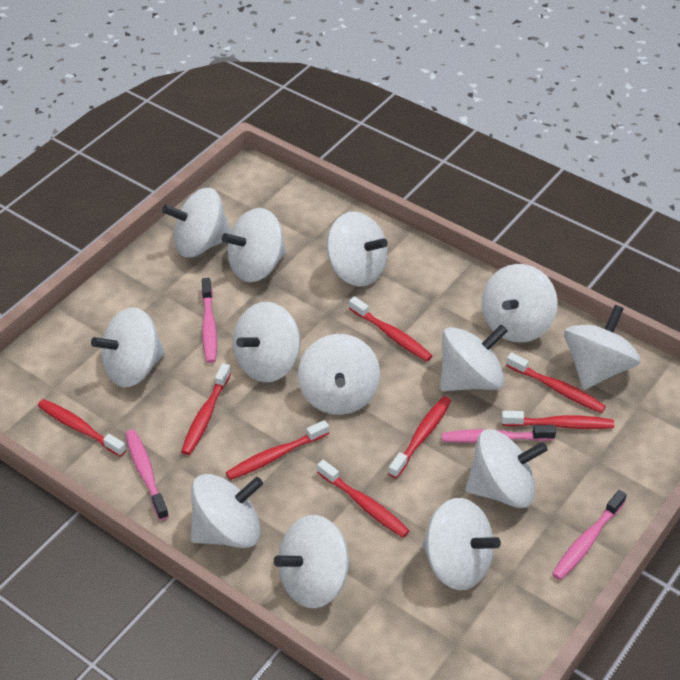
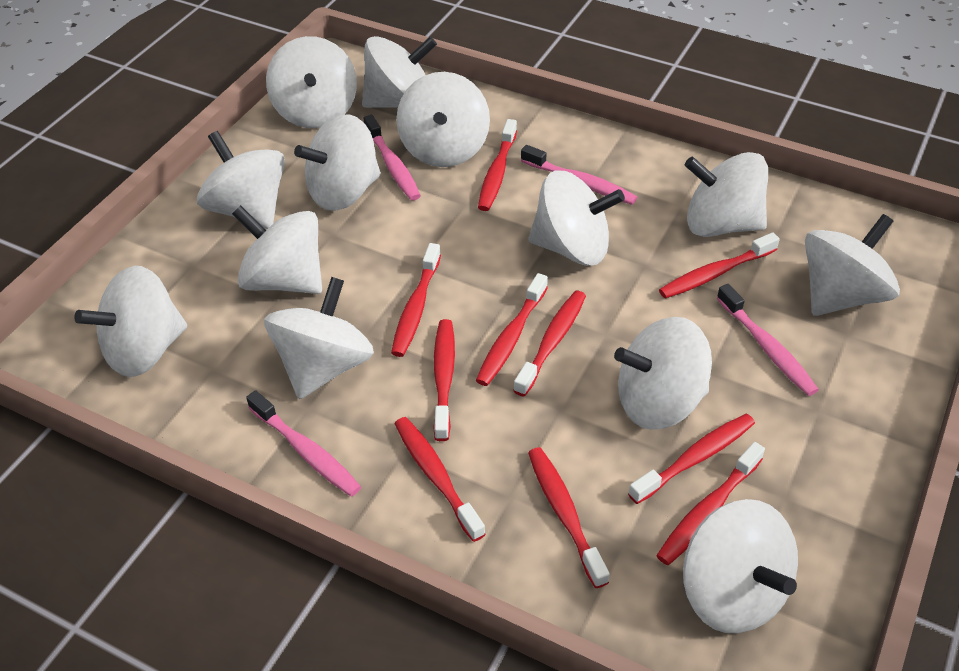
red toothbrush: [38,399,126,457] [181,363,231,455] [226,420,329,480] [317,460,409,538] [349,296,432,362] [388,396,451,478] [501,411,614,429] [506,352,606,413] = 8 -> [391,243,441,357] [395,417,485,542] [433,319,455,441] [476,273,548,386] [478,119,517,211] [513,291,586,397] [528,447,610,588] [628,414,755,504] [656,442,765,565] [659,232,780,299] = 10

